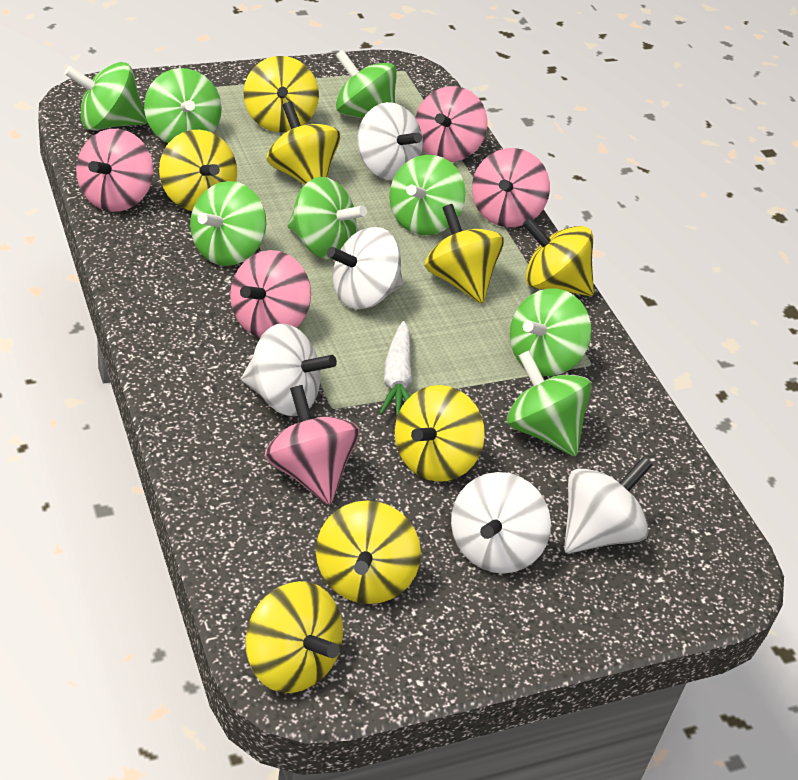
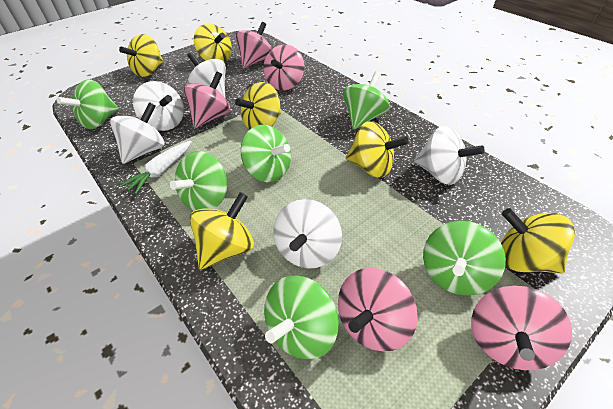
green spinning top: [65,62,148,131] [144,68,222,143] [190,181,266,266] [287,177,367,260] [335,50,397,119] [389,155,466,235] [507,351,592,456] [510,288,591,376] = 8 -> [57,79,119,129] [170,151,227,211] [240,125,291,182] [264,276,339,359] [343,72,390,130] [423,221,506,296] = 6
yellow spinning top: [159,130,237,211] [243,56,319,133] [245,581,343,693] [266,102,340,185] [316,500,421,604] [395,385,485,482] [424,204,504,303] [523,217,594,296] = 8 -> [119,34,164,77] [190,192,254,269] [194,24,232,63] [235,82,281,130] [346,121,409,178] [501,208,575,274] = 6

